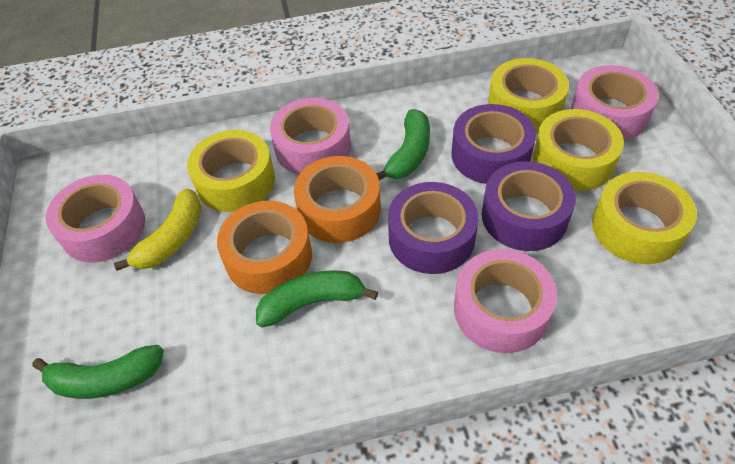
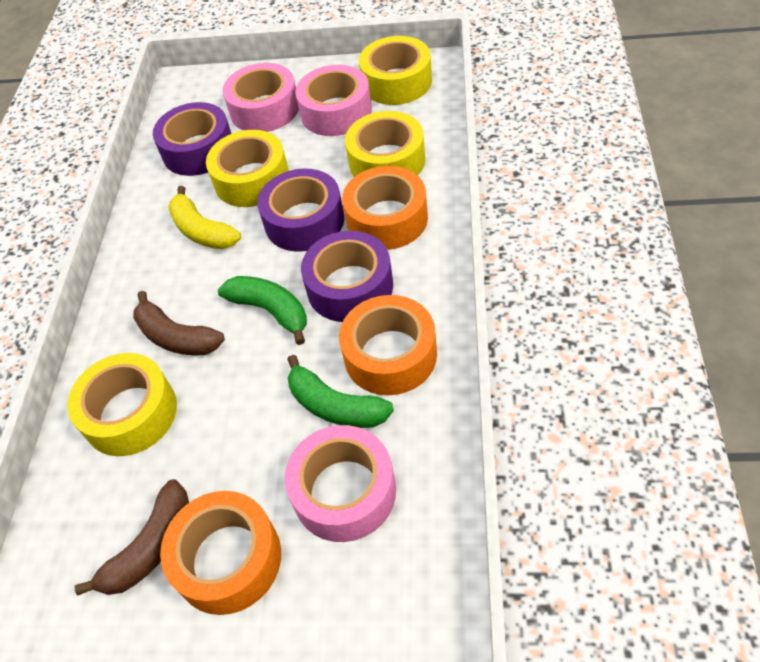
brown banana: none = 0 -> [75,479,189,596] [133,291,225,355] = 2
green banana: [32,345,164,399] [256,270,378,328] [376,109,430,180] = 3 -> [218,276,307,345] [287,355,394,428] = 2
orange tape: [217,201,312,294] [294,156,381,243] = 2 -> [160,491,281,615] [339,295,437,395] [342,166,428,250] = 3
pink tape: [46,175,145,263] [270,98,351,174] [454,249,557,353] [571,65,659,140] = 4 -> [223,63,299,132] [285,425,396,542] [295,65,372,136] = 3

